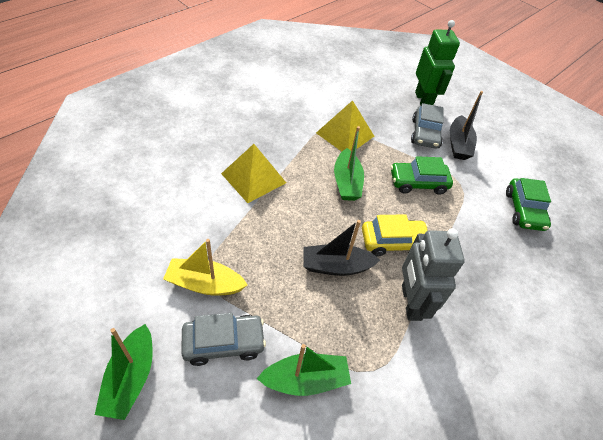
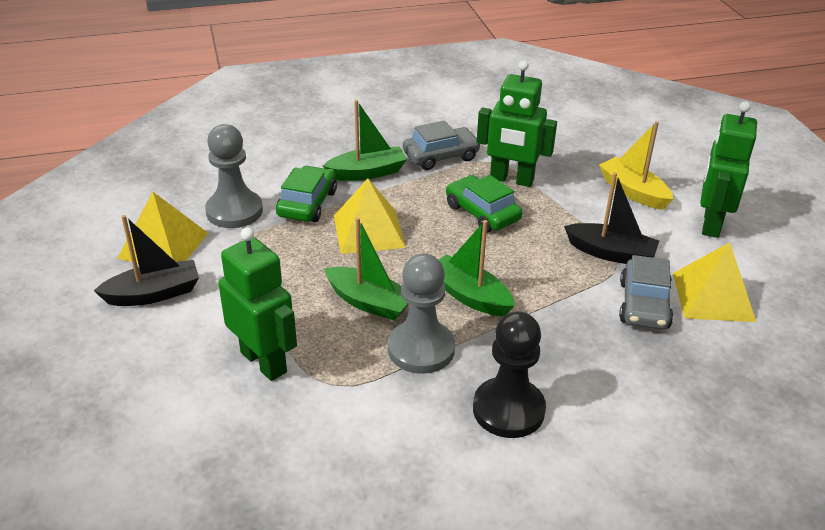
black pawn: none = 0 -> [473,311,546,438] = 1
green robot: [415,20,460,105] = 1 -> [218,227,297,381] [477,61,557,187] [700,101,757,238] = 3
grey pawn: none = 0 -> [205,124,263,228] [388,254,455,374] = 2
grey robot: [402,228,465,321] = 1 -> none = 0
yellow car: [362,214,428,257] = 1 -> none = 0
yellow pyramid: [221,144,286,203] [316,100,374,151] = 2 -> [117,192,208,263] [334,179,406,254] [673,242,756,322] = 3

